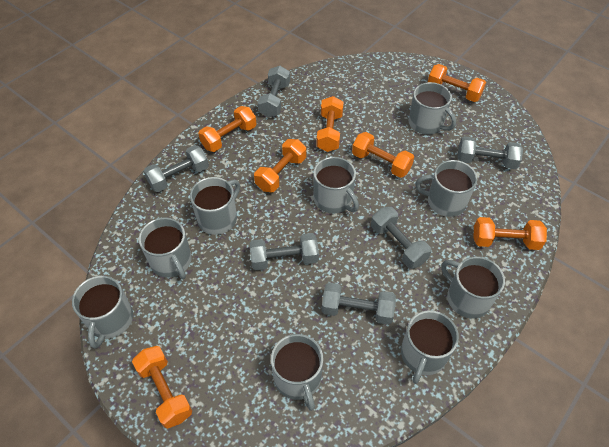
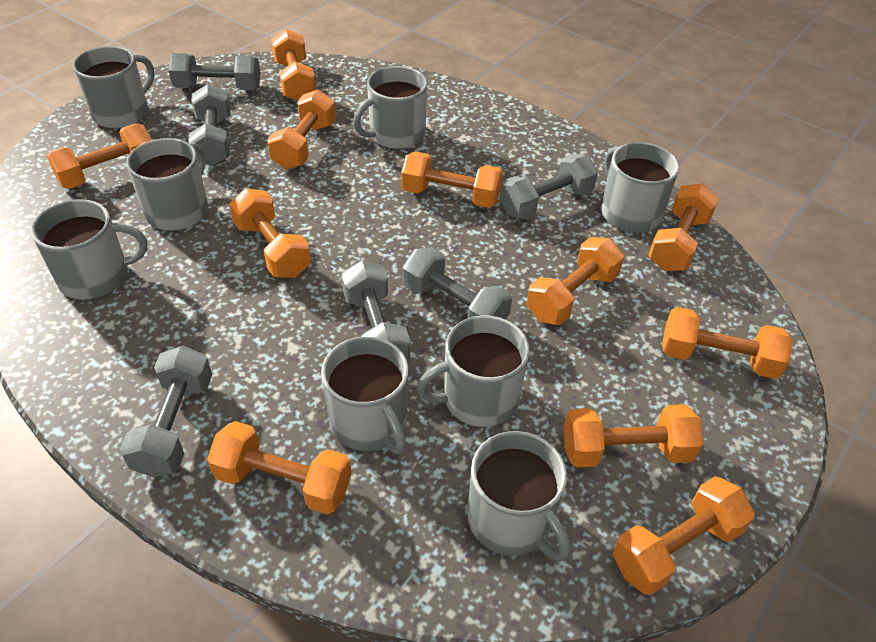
grey mug: [72,276,133,349] [139,218,192,279] [190,177,240,235] [271,334,323,411] [313,157,359,213] [401,310,459,384] [408,82,456,135] [415,160,477,217] [441,257,505,319] = 9 -> [31,199,147,300] [73,46,154,128] [126,138,208,231] [321,337,408,454] [353,66,427,149] [417,315,530,427] [467,431,571,561] [601,142,679,233] = 8
orange dumbbell: [132,346,192,429] [198,106,256,152] [254,139,306,192] [316,96,344,152] [352,132,414,178] [428,64,486,102] [473,217,547,250] = 7 -> [47,124,152,189] [207,421,351,515] [229,189,311,278] [267,89,336,169] [271,29,316,101] [401,151,503,208] [526,237,624,325] [563,404,703,467] [612,476,755,595] [648,183,719,271] [662,307,793,379] = 11

